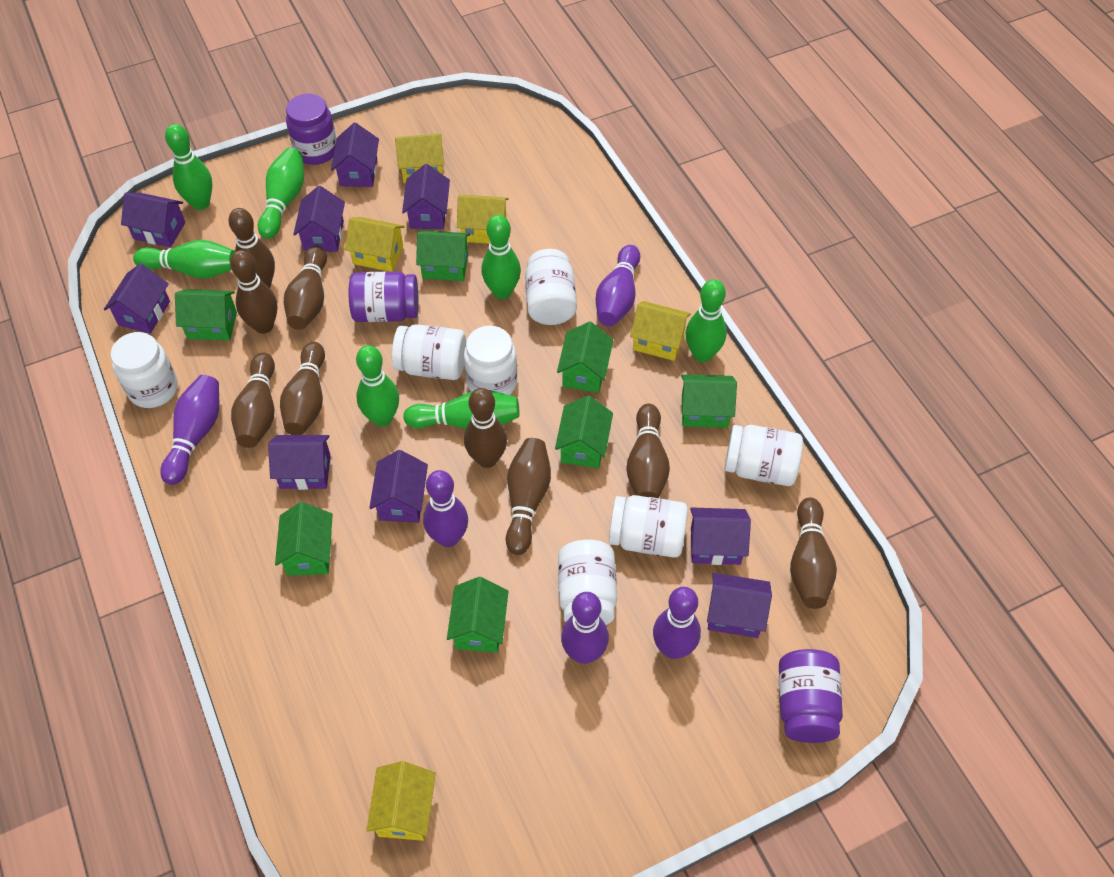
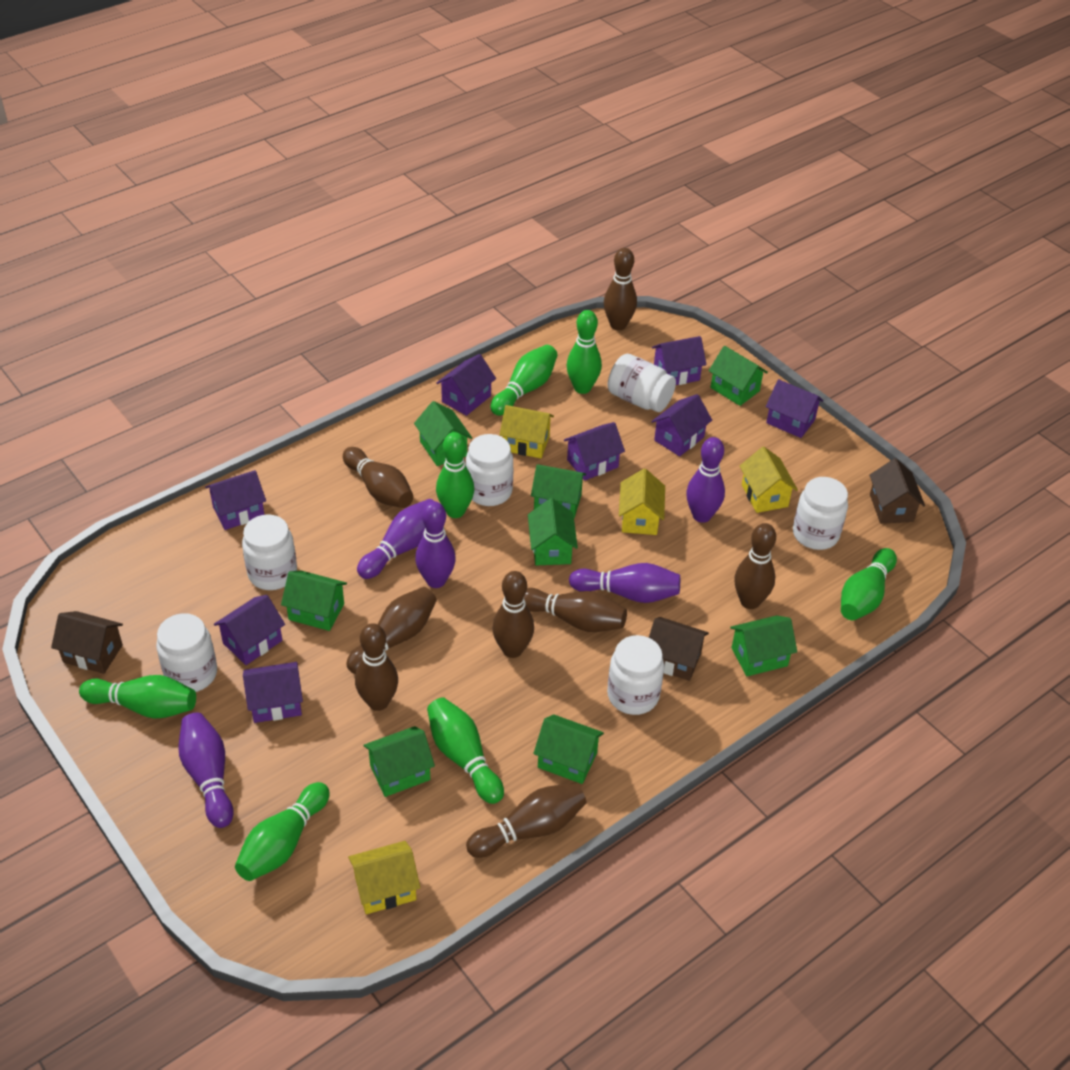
brown bowling pin: [228,208,275,288] [230,250,278,334] [231,352,275,448] [280,342,325,435] [284,245,327,330] [464,388,507,468] [506,438,551,555] [626,404,670,498] [790,497,837,609] = 9 -> [343,447,414,508] [346,587,437,674] [355,623,398,711] [466,783,587,858] [492,571,534,658] [524,588,627,632] [604,248,637,330] [734,523,776,609] = 8
brown house: none = 0 -> [51,611,123,674] [649,617,709,681] [869,458,925,524] = 3
green house: [175,289,237,341] [275,502,333,576] [416,230,470,281] [447,577,509,653] [555,396,613,468] [557,321,613,393] [681,374,737,428] = 7 -> [281,570,347,631] [364,726,435,797] [414,401,472,466] [528,498,578,565] [531,464,586,518] [533,714,604,784] [709,346,768,406] [730,615,797,676] = 8
purple house: [104,263,170,334] [121,193,185,247] [268,435,331,490] [293,186,345,252] [331,123,379,187] [369,450,428,523] [402,164,450,229] [690,507,751,565] [707,573,772,638] = 9 -> [205,470,266,530] [214,595,285,665] [243,662,303,723] [436,354,496,416] [564,422,625,481] [651,394,712,456] [652,336,707,385] [766,379,824,438] = 8
purple jar: [286,94,336,165] [349,272,419,322] [779,649,843,743] = 3 -> none = 0
white jar: [111,332,178,408] [392,324,466,380] [464,326,517,395] [525,249,577,325] [558,539,617,625] [609,495,688,558] [725,425,803,486] = 7 -> [156,613,217,692] [242,515,297,590] [466,434,513,506] [607,635,664,715] [608,354,676,412] [793,477,848,550] = 6
yellow house: [345,217,405,272] [366,761,436,841] [395,133,444,183] [457,195,509,244] [630,301,691,361] = 5 -> [348,841,420,914] [499,405,554,458] [619,469,665,535] [740,447,798,513] = 4

